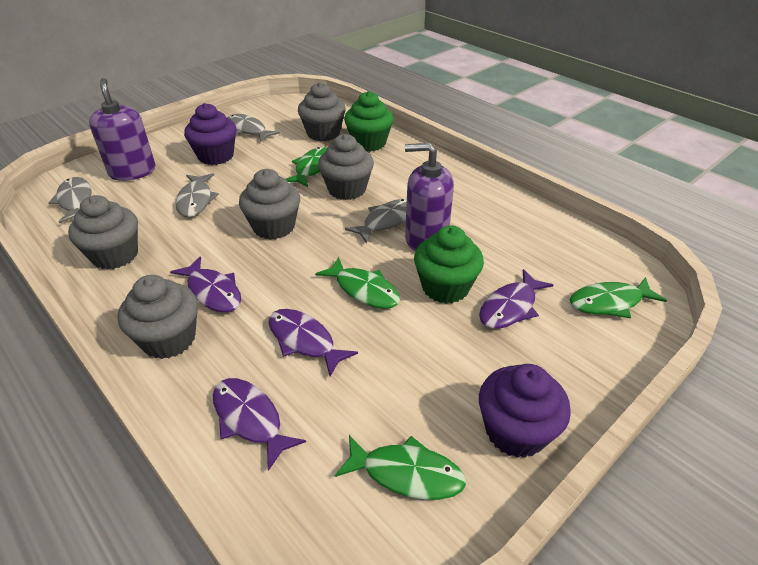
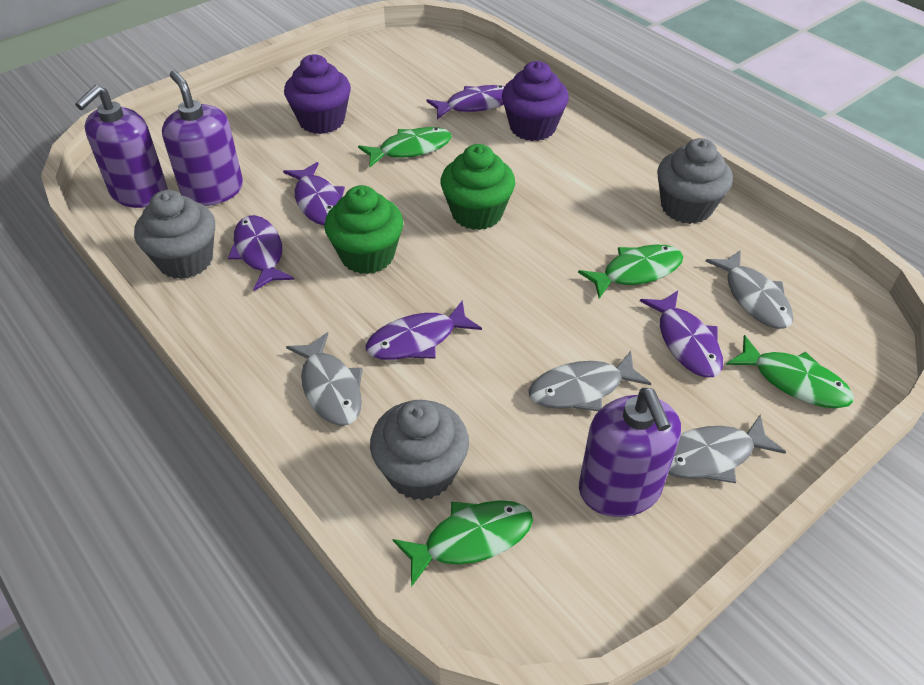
grey cupcake: [68,195,138,270] [118,275,198,359] [239,169,300,239] [298,82,346,141] [318,134,374,200] = 5 -> [134,190,215,279] [370,400,469,500] [657,138,733,224] = 3
purple fish: [170,256,241,312] [213,378,306,471] [268,309,358,377] [479,269,553,329] = 4 -> [228,215,294,291] [283,162,345,225] [365,300,482,360] [426,85,505,119] [640,290,723,377] = 5
purple soap dispenser: [89,78,155,181] [405,143,454,252] = 2 -> [75,85,168,208] [162,70,243,206] [579,388,681,517] = 3

